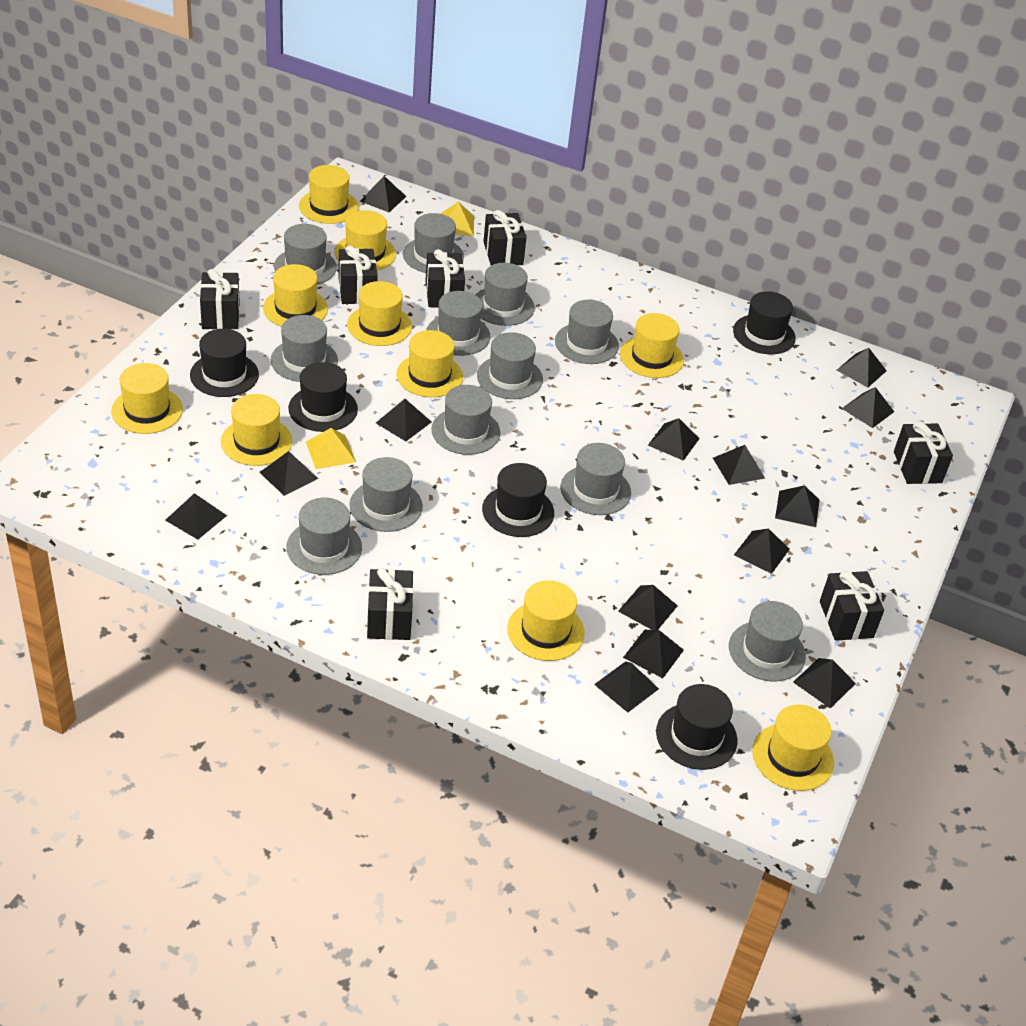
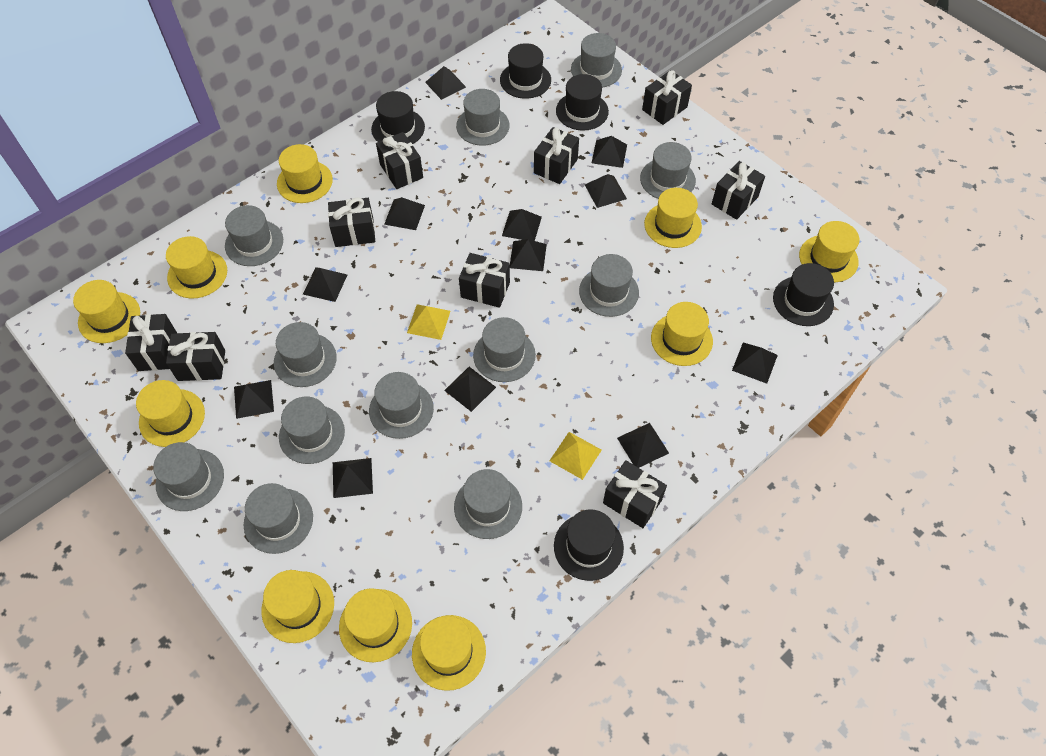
black gift: [200,269,240,329] [338,246,378,304] [367,568,413,640] [426,249,465,307] [483,210,527,265] [820,571,884,641] [894,421,953,484] = 7 -> [125,314,177,371] [166,332,225,381] [328,197,375,247] [376,132,423,189] [459,253,510,308] [534,127,579,184] [603,460,667,528] [642,70,692,125] [712,161,765,220] = 9
black pyramid: [165,493,227,540] [259,451,318,496] [360,176,407,212] [376,399,431,441] [594,661,659,712] [618,585,678,630] [623,630,684,678] [648,418,700,461] [713,445,765,485] [734,529,790,574] [775,485,820,527] [793,658,856,709] [836,348,887,387] [842,387,894,428] = 14 -> [234,380,274,419] [303,267,347,302] [333,458,373,498] [384,197,425,230] [425,66,466,100] [444,367,496,412] [502,209,542,241] [510,239,547,271] [585,174,627,208] [592,136,627,168] [617,423,669,468] [732,342,778,384] = 12

